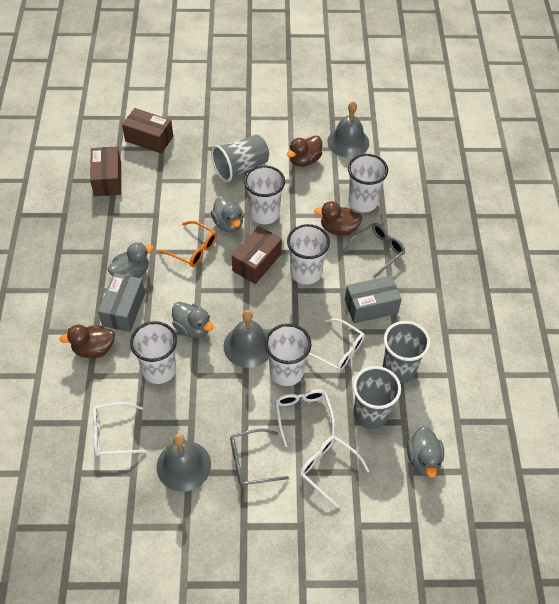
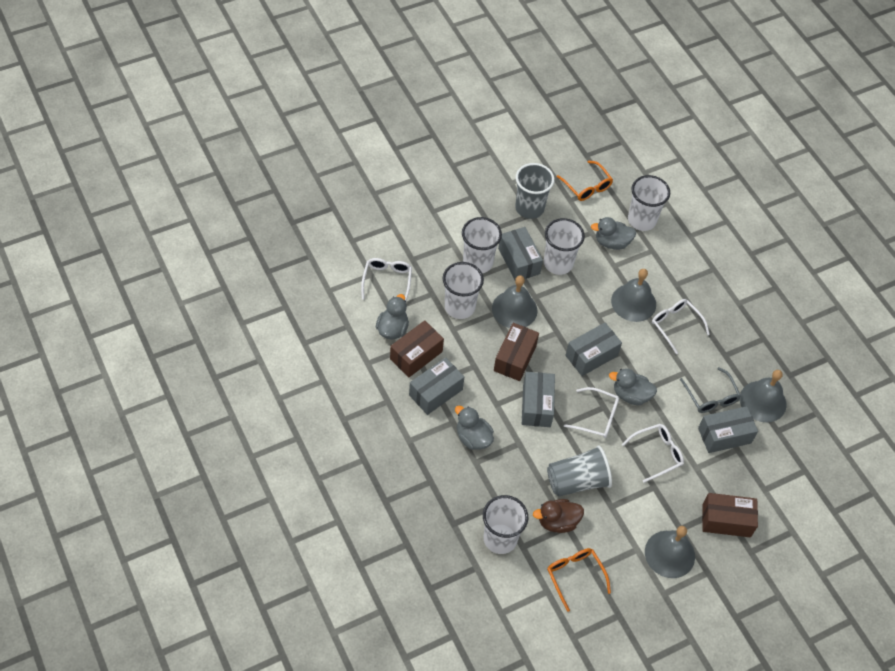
brown duck: [59,325,115,358] [287,135,322,167] [314,201,362,236] = 3 -> [533,499,584,533] = 1
grey bell: [157,434,211,492] [224,310,269,368] [327,101,369,158] = 3 -> [492,275,537,328] [611,269,656,322] [645,526,695,578] [740,370,787,422] = 4
grey box: [98,273,145,332] [345,275,402,323] = 2 -> [409,357,464,415] [498,227,543,280] [522,372,555,427] [565,323,622,376] [698,406,758,453] = 5
grey cup: [211,135,269,182] [353,366,401,429] [383,321,430,383] = 3 -> [515,163,555,219] [547,446,612,497] = 2
grey glasses: [230,429,289,486] [344,223,405,278] = 2 -> [680,367,741,413] = 1
orange glasses: [158,221,217,267] = 1 -> [547,548,611,612] [556,161,613,201] = 2

